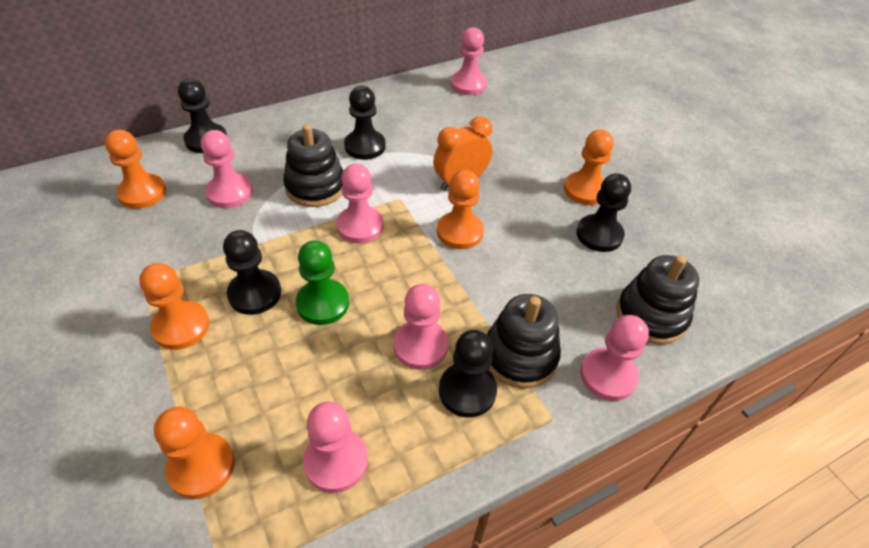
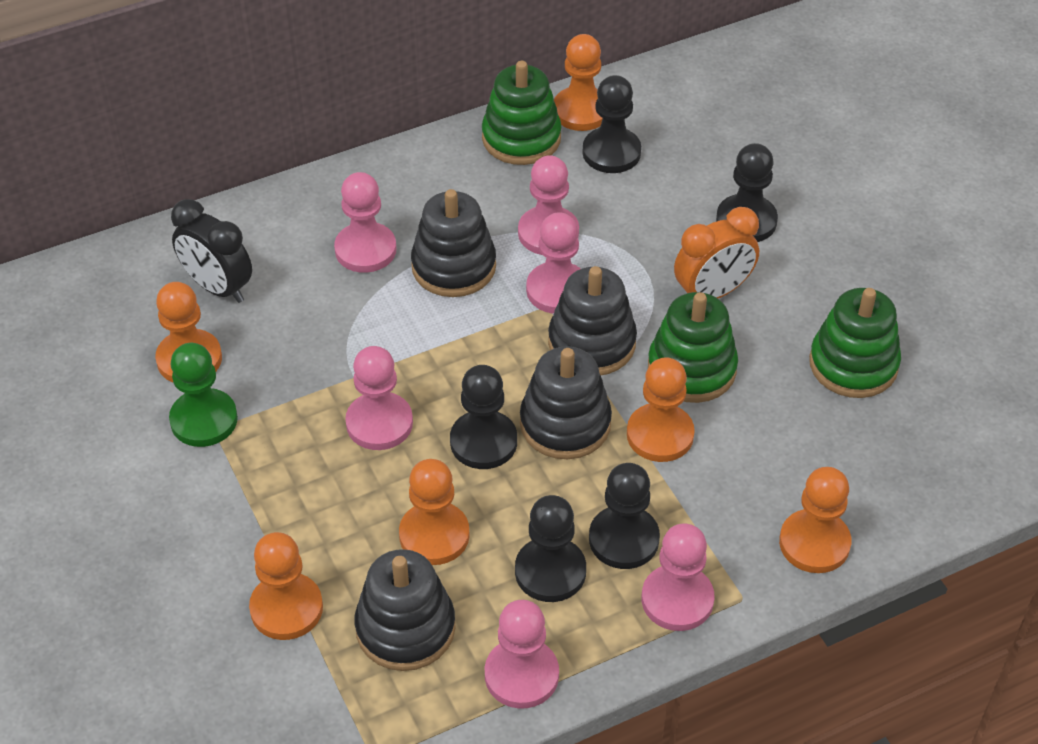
black clock: none = 0 -> [171,199,252,303] = 1
black stacking toy: [283,124,343,207] [487,294,561,388] [616,255,699,345] = 3 -> [355,549,456,671] [411,189,496,297] [520,346,612,459] [548,266,637,375] = 4
green stacking toy: none = 0 -> [482,61,561,165] [648,292,738,403] [809,288,901,398] = 3
orange pawn: [105,130,166,209] [139,263,210,350] [154,407,235,499] [437,170,484,249] [564,129,614,205] = 5 -> [155,282,222,382] [249,532,323,640] [399,459,470,565] [554,34,603,131] [627,357,695,462] [779,467,851,573] = 6

